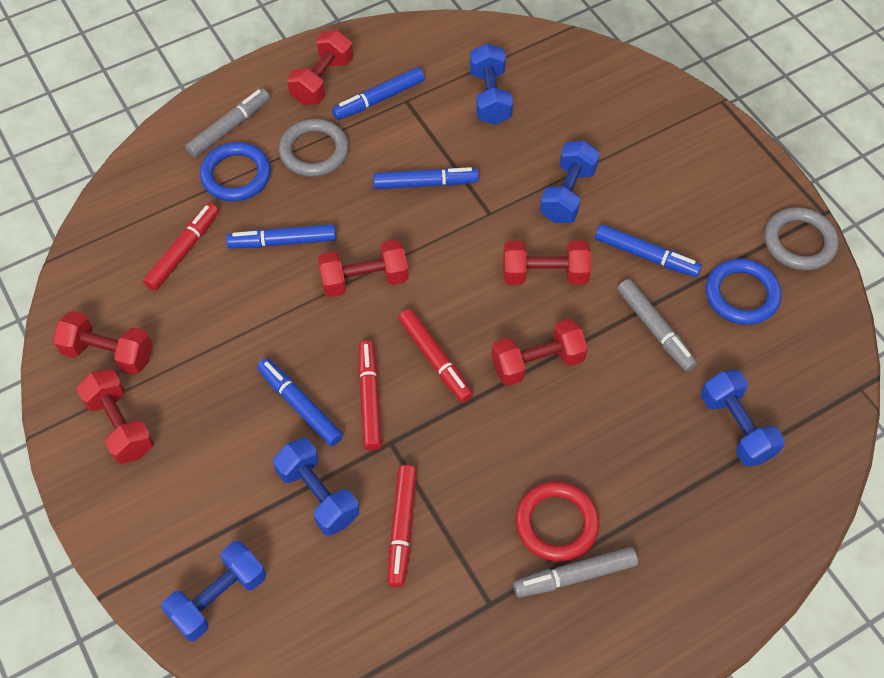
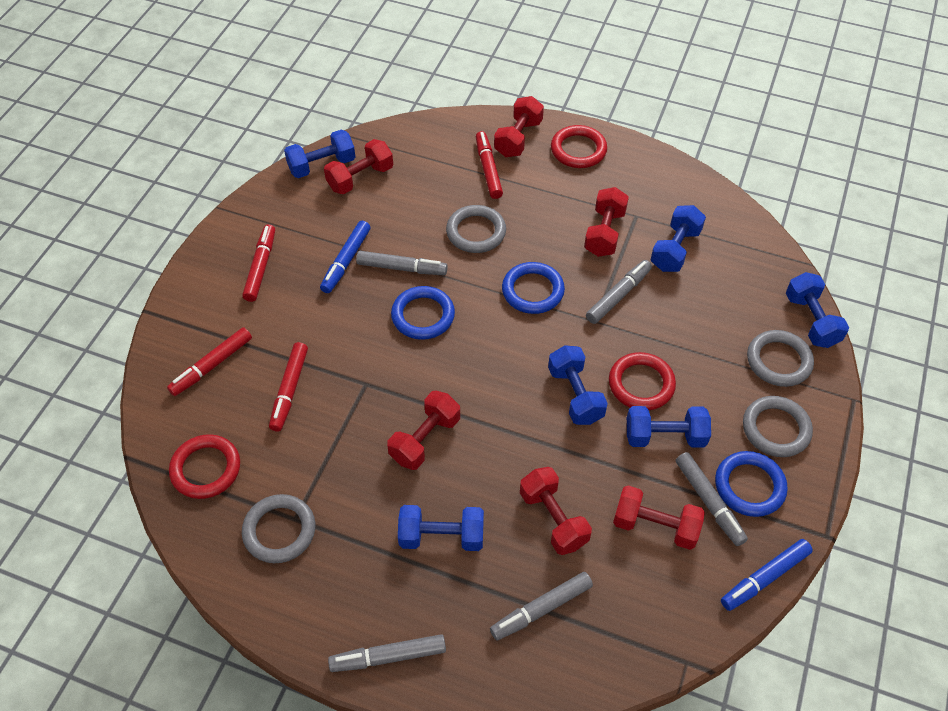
blue dumbbell: [161,541,266,641] [273,438,359,536] [470,43,513,125] [540,141,600,223] [701,370,785,467] = 5 -> [284,129,355,178] [398,505,484,551] [548,345,608,425] [627,406,711,448] [651,205,706,272] [786,272,849,348] = 6
blue marker: [226,224,336,248] [257,358,343,446] [332,67,424,120] [373,167,479,189] [595,224,702,277] = 5 -> [320,221,370,293] [721,539,813,611] = 2
blue ring: [200,142,271,201] [706,259,782,325] = 2 -> [391,286,455,340] [502,262,565,314] [715,451,788,517] = 3
grey marker: [185,89,270,158] [513,547,638,598] [617,279,697,371] = 3 -> [328,634,446,672] [356,251,448,275] [490,572,593,640] [586,260,652,324] [676,452,748,546] = 5
grey ring: [279,119,349,177] [764,207,839,270] = 2 -> [242,494,315,563] [446,205,506,253] [743,396,813,457] [747,330,814,387] = 4
red ring: [516,481,600,562] = 1 -> [169,434,240,499] [551,125,607,168] [609,352,676,410] = 3

